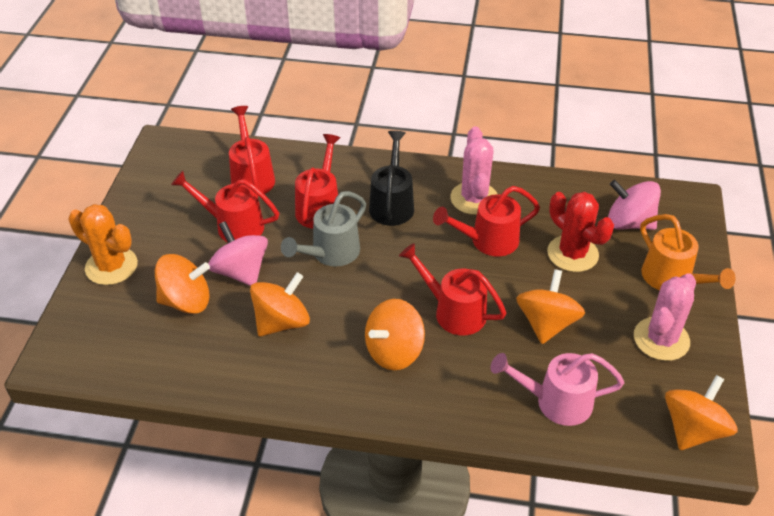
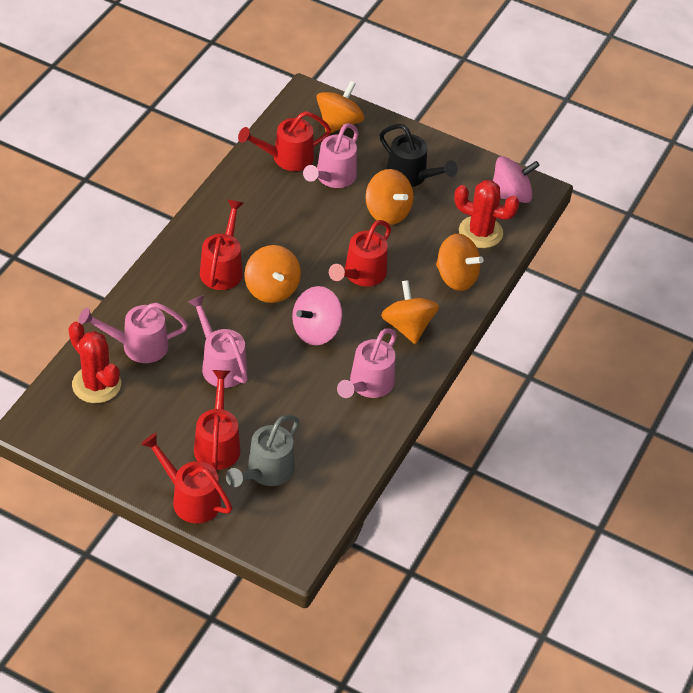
orange cactus: [68,204,138,285] = 1 -> none = 0
orange watering can: [640,214,736,290] = 1 -> none = 0
pink cactus: [450,126,497,215] [634,273,696,361] = 2 -> none = 0
pink watering can: [491,353,624,426] = 1 -> [78,303,188,363] [188,295,248,388] [303,123,359,188] [337,328,397,398] = 4
red cactus: [547,192,614,272] = 1 -> [69,322,121,403] [454,180,519,248] = 2

